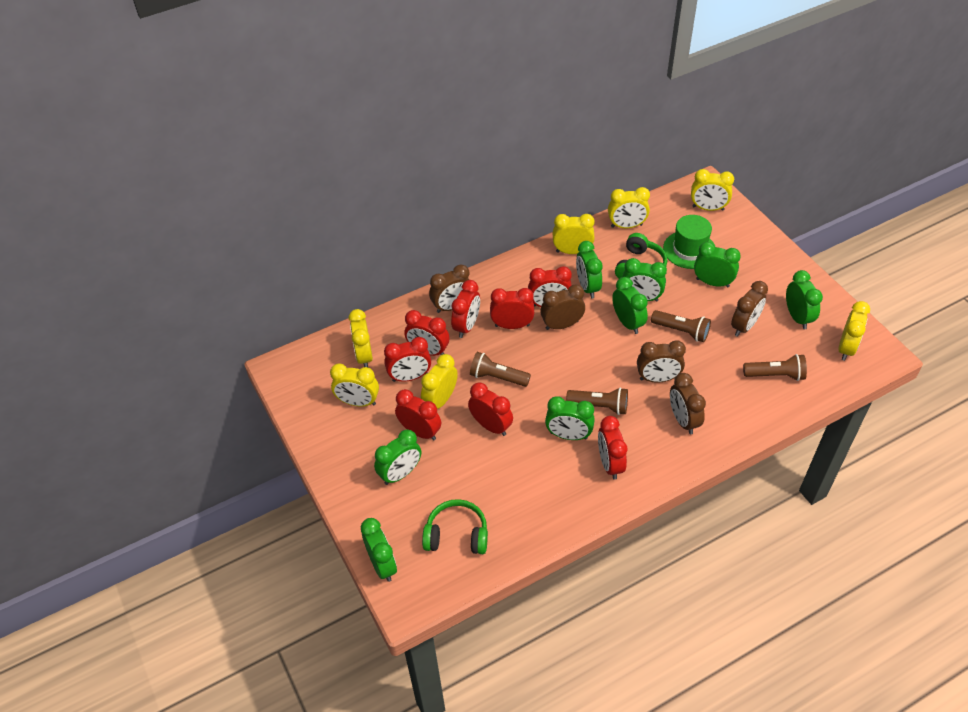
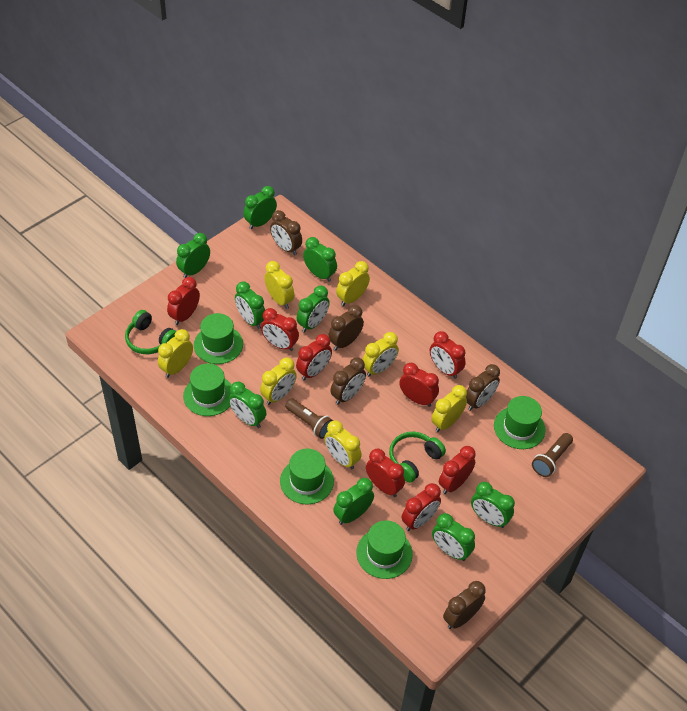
brown flashlight: [470,352,531,387] [566,387,628,415] [651,310,711,342] [743,354,807,381] = 4 -> [285,398,333,439] [532,433,573,477] = 2
green clock: [361,518,397,582] [374,429,421,485] [545,396,595,440] [576,241,603,298] [612,277,648,334] [623,258,667,301] [694,242,741,287] [786,270,823,329] = 8 -> [176,233,210,278] [229,382,266,428] [235,281,265,329] [243,186,277,229] [297,286,330,333] [303,237,337,282] [333,478,374,525] [432,513,475,561] [471,482,515,528] = 9
green hat: [663,215,715,269] = 1 -> [183,363,231,416] [194,313,243,364] [280,449,334,504] [356,520,413,579] [494,396,546,449] = 5

